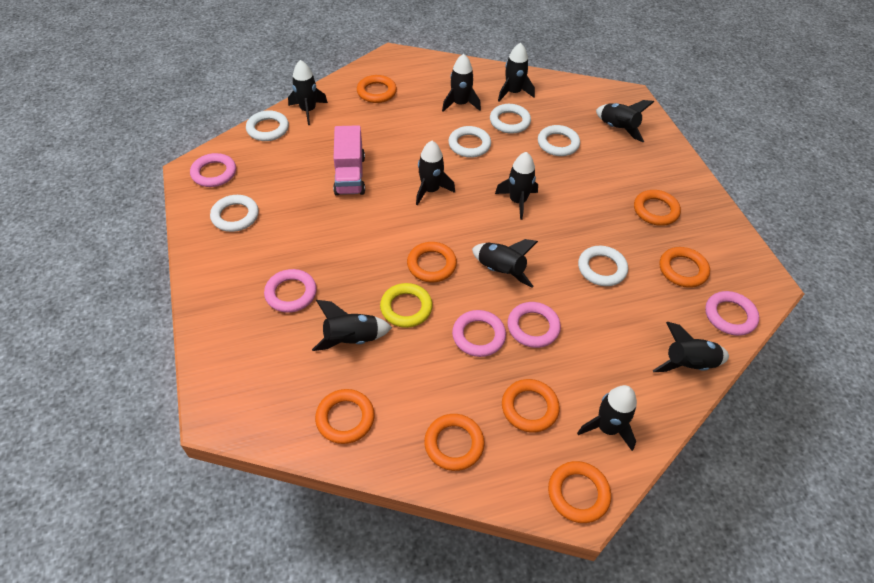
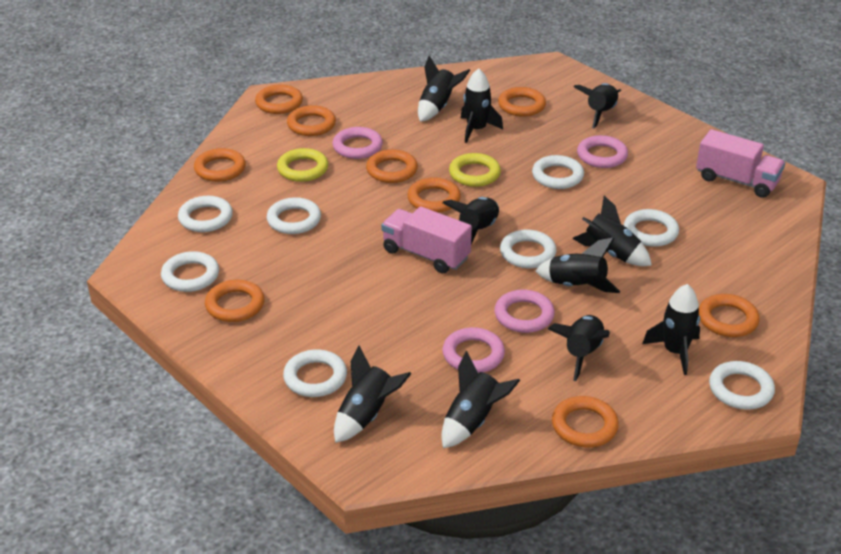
orange ring: [315,389,375,444] [357,75,397,103] [407,242,457,282] [424,414,485,471] [502,379,560,433] [548,461,611,523] [634,190,681,226] [660,247,710,288] = 8 -> [194,148,246,182] [205,280,265,322] [255,84,303,114] [287,105,336,136] [366,149,418,183] [407,177,461,213] [498,87,546,117] [552,396,619,447] [699,294,760,337] = 9
pink ring: [190,153,236,187] [264,269,317,313] [452,310,506,357] [507,302,561,348] [705,291,759,336] = 5 -> [333,127,383,159] [443,327,505,373] [495,289,555,333] [577,135,628,168] = 4
pink truck: [333,125,365,196] = 1 -> [381,206,472,274] [696,129,785,198] = 2
white ring: [210,195,259,232] [246,110,289,141] [448,126,491,158] [490,104,531,134] [538,125,580,156] [578,246,628,286] = 6 -> [161,251,219,292] [178,196,233,232] [267,197,321,234] [283,349,347,397] [500,230,557,268] [532,155,584,189] [623,209,679,247] [709,361,775,410] = 8
yellow ring: [380,283,433,328] = 1 -> [277,148,329,182] [449,153,501,187] = 2

